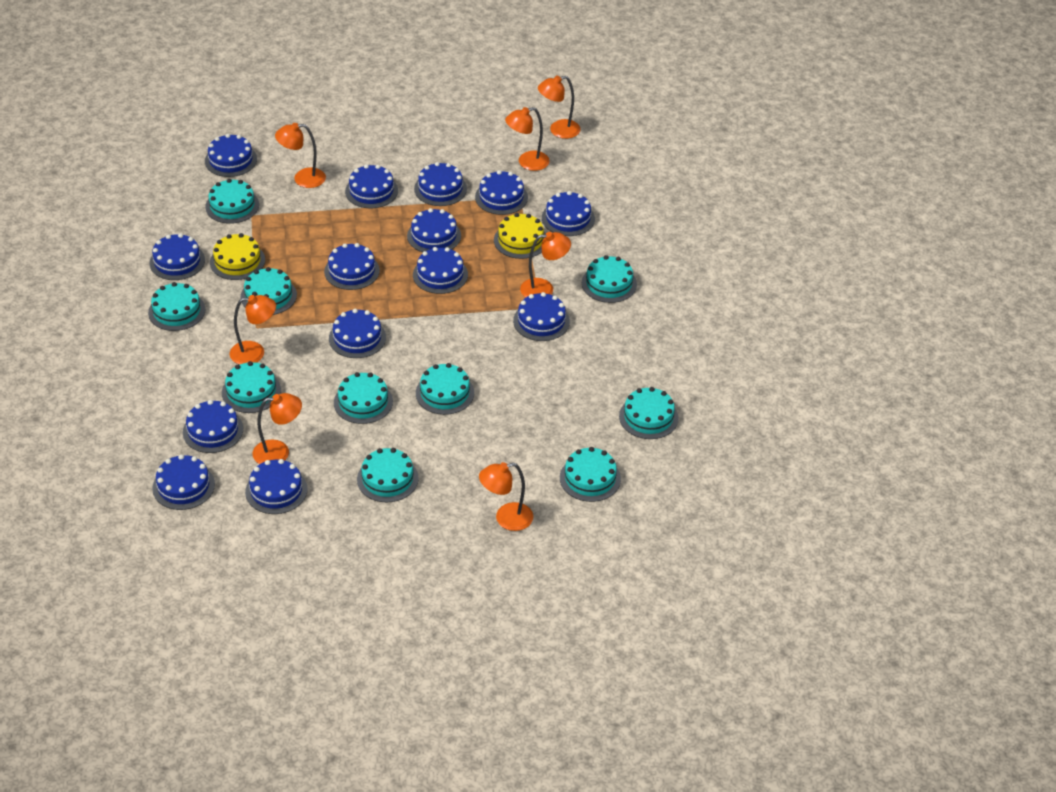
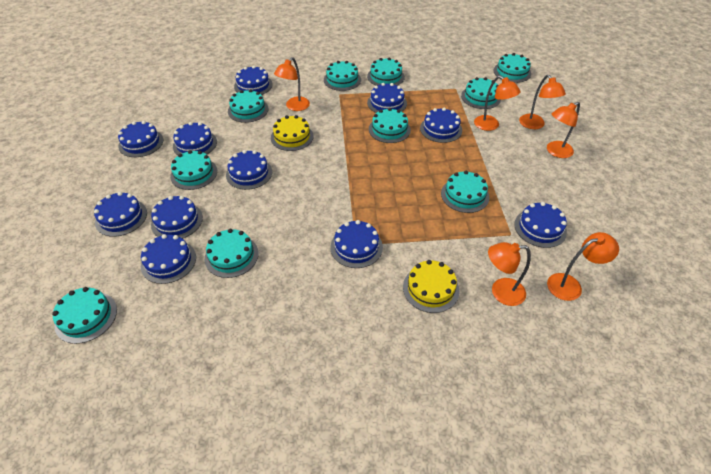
blue cake: [149,233,205,280] [152,454,215,510] [183,400,243,453] [205,134,257,177] [245,459,308,514] [324,243,380,290] [329,309,386,358] [345,164,398,208] [407,208,461,252] [413,247,468,294] [414,162,467,206] [475,170,528,215] [513,292,570,341] [542,191,595,236] = 14 -> [94,192,147,237] [118,121,164,157] [141,234,196,284] [151,196,203,239] [173,122,217,155] [226,150,272,190] [234,66,273,95] [330,220,383,268] [367,83,407,113] [420,108,462,143] [514,202,567,248] = 11
orange lamp: [230,295,276,365] [253,393,302,464] [275,123,326,188] [479,462,533,531] [505,107,550,171] [520,232,571,297] [538,76,581,139] = 7 -> [274,57,310,111] [474,76,521,131] [488,242,531,306] [519,75,566,129] [547,102,580,158] [547,232,619,301] = 6

